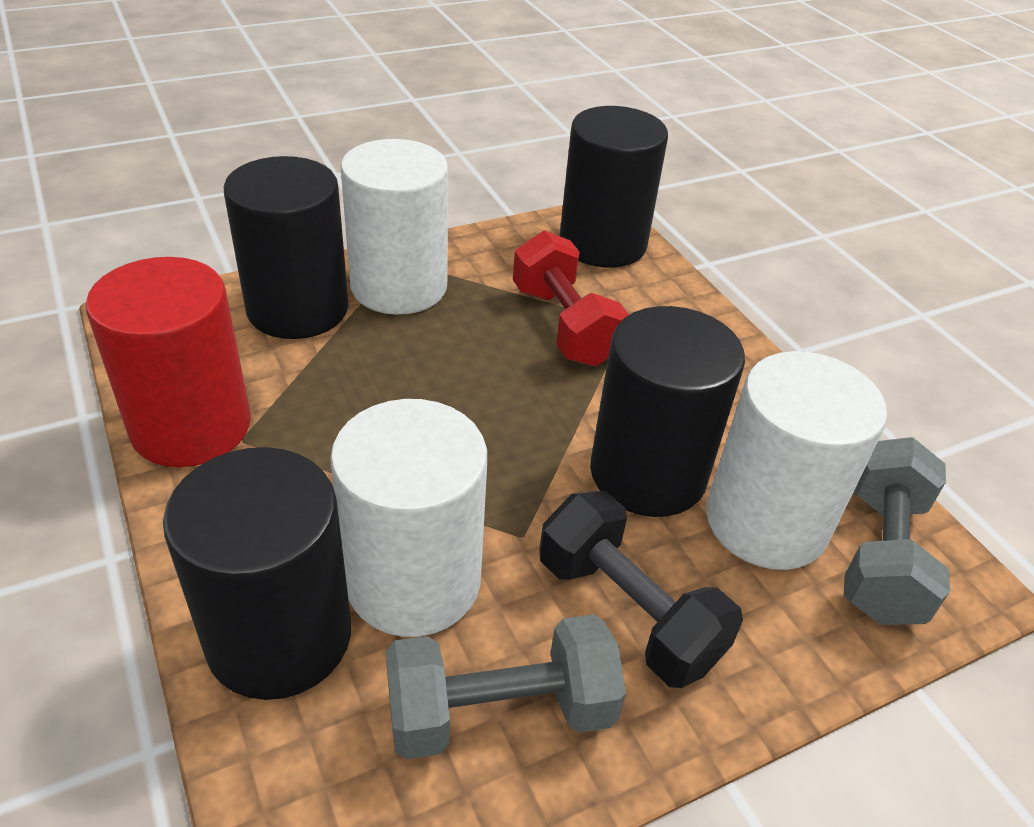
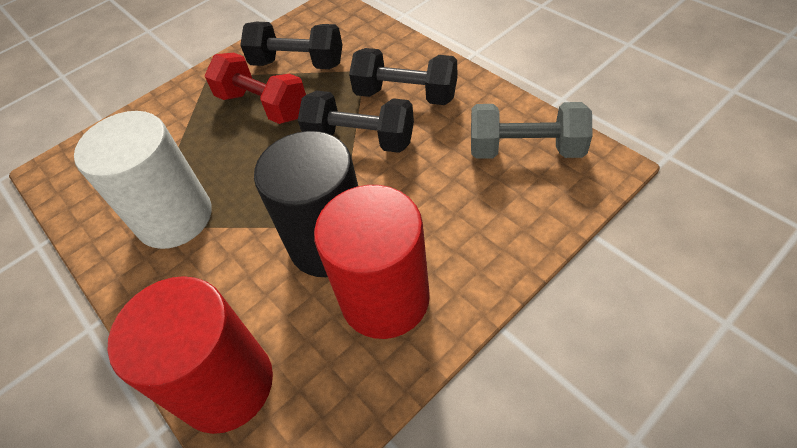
black cylinder: [163,447,351,700] [224,156,348,339] [560,106,668,268] [590,306,745,517] = 4 -> [254,131,358,277] = 1
black dumbbell: [539,491,743,688] = 1 -> [240,22,342,69] [298,91,414,153] [349,48,457,105] = 3
grey dumbbell: [386,614,626,759] [844,437,950,625] = 2 -> [471,102,593,159] = 1
red cylinder: [86,257,251,467] = 1 -> [107,276,273,434] [314,185,430,339] = 2
white cylinder: [330,399,487,637] [341,139,448,315] [706,351,887,570] = 3 -> [74,111,212,249] = 1

